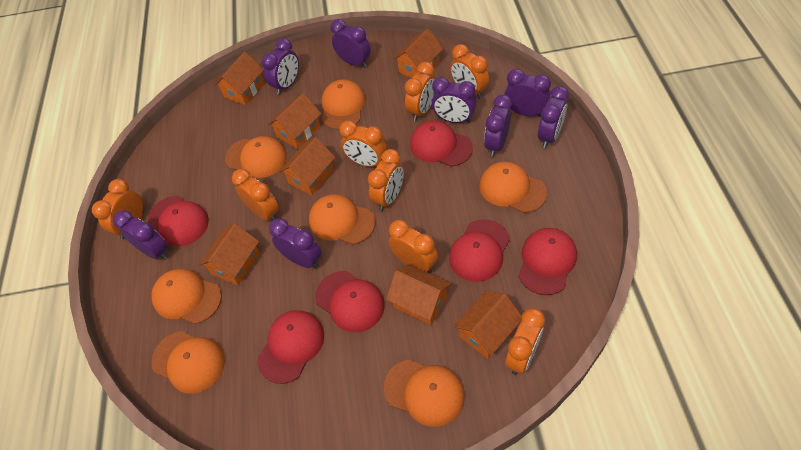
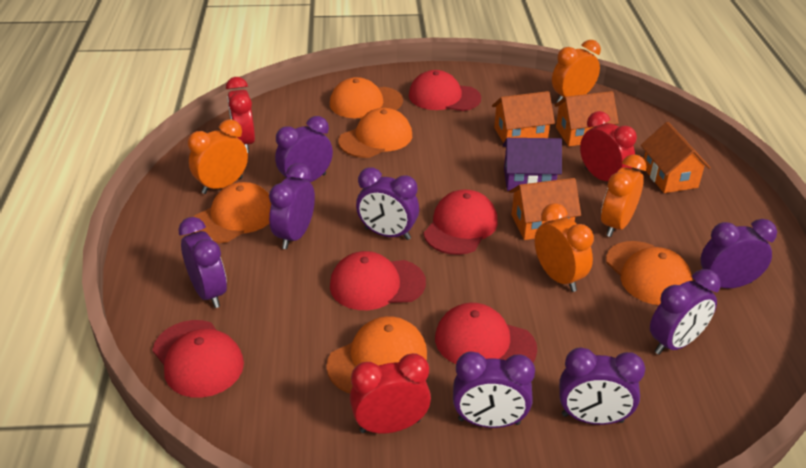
orange cap: [152,269,222,324] [152,331,225,394] [225,136,287,178] [309,194,375,245] [322,79,366,130] [384,359,465,427] [479,162,547,213] = 7 -> [193,182,271,243] [327,316,427,393] [330,77,403,118] [338,108,412,158] [606,241,693,305] = 5
orange clock: [92,179,143,240] [232,169,279,221] [339,120,387,167] [368,149,404,211] [389,220,438,273] [405,62,436,121] [450,44,489,99] [505,308,545,375] = 8 -> [188,119,248,194] [535,203,594,292] [552,40,601,103] [601,154,646,237] = 4
orange house: [199,223,260,286] [214,52,264,105] [268,93,321,149] [279,137,335,196] [386,264,451,325] [393,28,443,78] [454,291,522,359] = 7 -> [492,91,555,143] [509,178,581,240] [554,91,619,146] [641,122,711,193] = 4
purple house: none = 0 -> [503,138,562,191] = 1
red cap: [148,196,209,246] [257,310,324,384] [315,271,385,332] [410,120,473,167] [449,219,510,282] [518,228,577,295] = 6 -> [153,320,244,398] [330,251,426,310] [409,70,481,111] [424,189,498,255] [435,303,537,364] = 5
red clock: none = 0 -> [226,77,255,153] [350,353,431,433] [580,111,637,181] = 3

